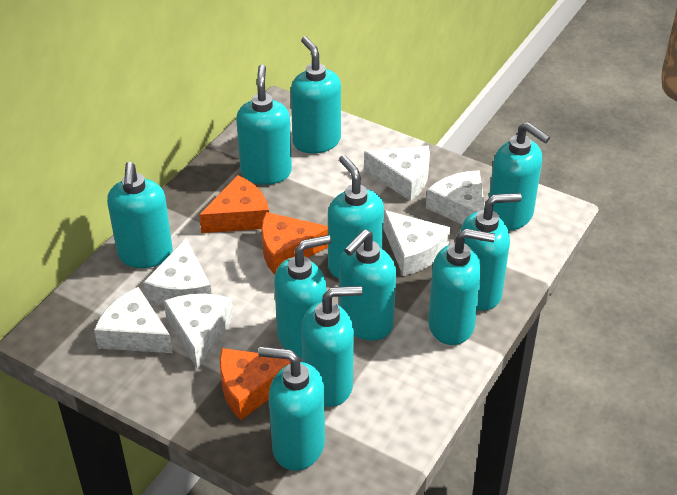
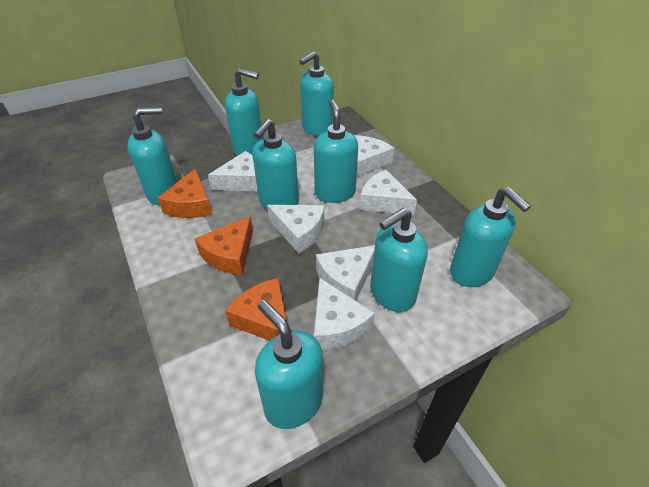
turquoise soap dispenser: [107,162,173,268] [236,64,292,185] [258,347,325,471] [274,235,331,358] [291,36,341,154] [301,286,363,407] [328,155,384,279] [339,229,396,340] [428,229,495,345] [461,193,522,311] [489,122,550,231] = 11 -> [127,107,177,205] [225,68,263,156] [252,119,299,210] [255,300,323,429] [299,51,334,136] [314,100,358,203] [370,208,428,312] [450,187,531,287] = 8

